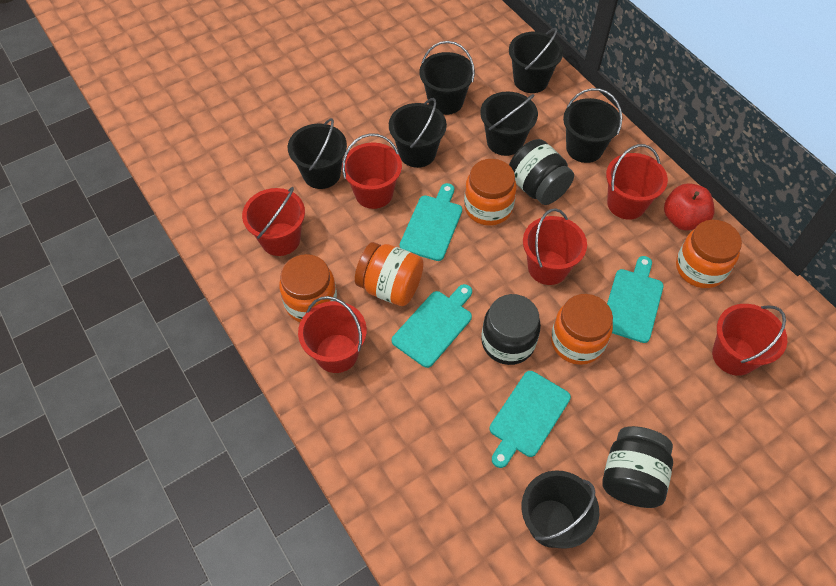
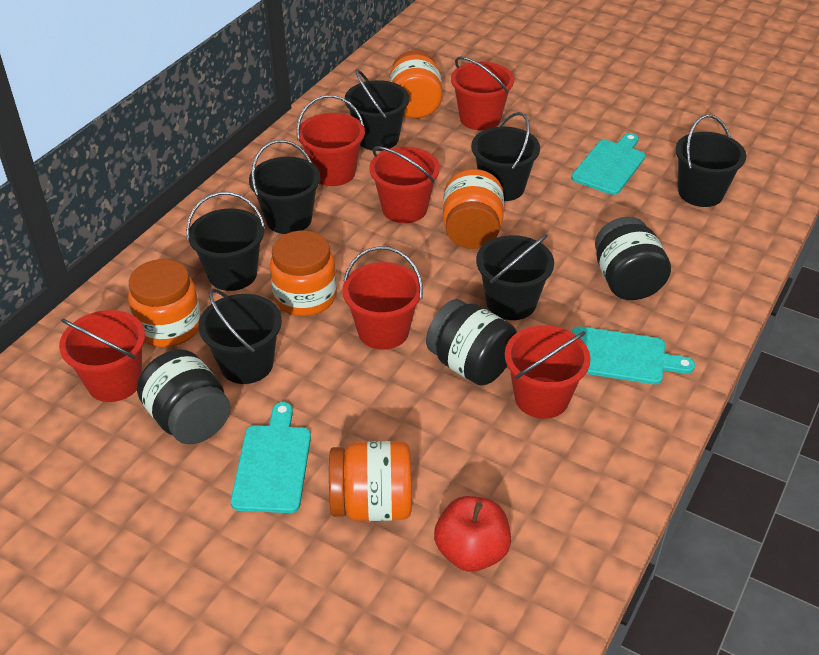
turquoise cutting board: [392,284,472,368] [400,183,462,261] [490,371,571,468] [607,256,664,343] = 4 -> [231,402,311,513] [571,133,645,195] [572,326,695,384] = 3

